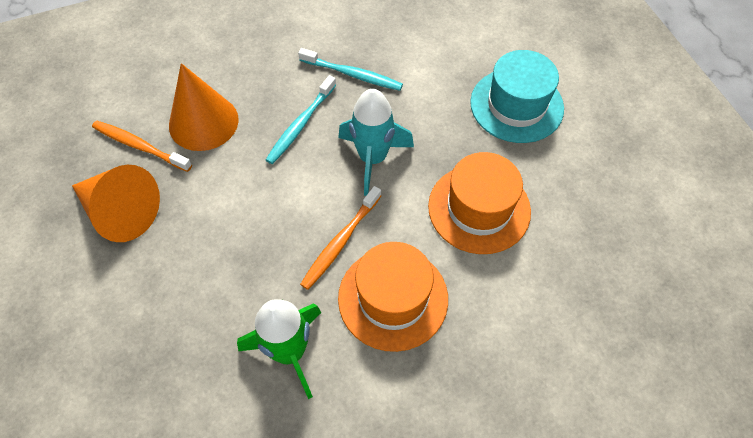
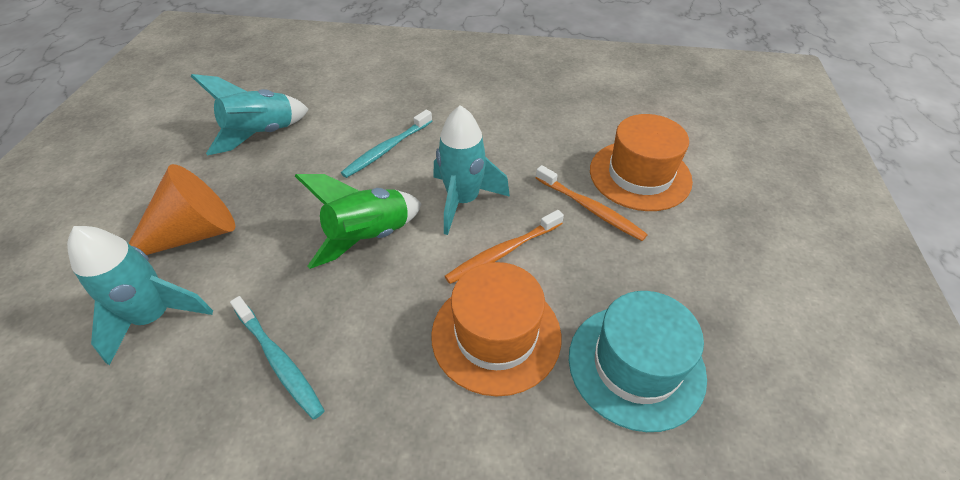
orange cone: [72,165,160,242] [169,63,239,151] = 2 -> [129,164,235,255] = 1
turquoise rocket: [338,89,414,196] = 1 -> [67,226,213,365] [191,74,309,155] [433,105,510,235] = 3

